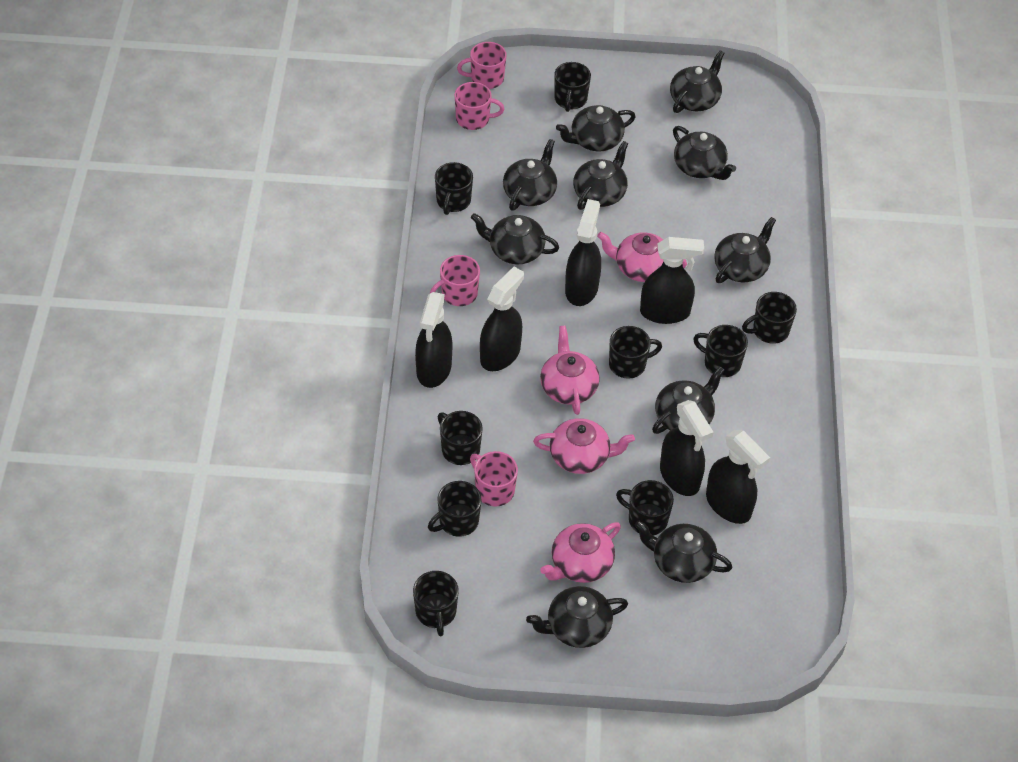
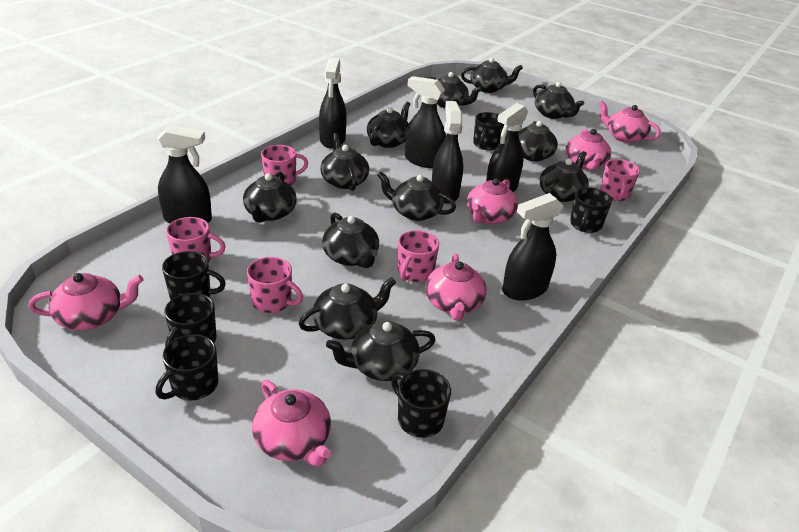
black mug: [413,571,459,636] [428,481,482,537] [435,162,473,215] [438,411,483,465] [554,62,591,112] [609,326,662,379] [616,480,674,535] [693,325,748,377] [742,292,797,344] = 9 -> [156,334,218,401] [162,251,226,300] [164,293,216,347] [391,369,451,438] [473,112,504,150] [570,187,612,233] = 6
black teapot: [471,213,559,264] [503,139,557,211] [526,586,628,648] [556,105,636,151] [573,141,628,210] [635,520,732,583] [652,366,725,434] [670,50,724,113] [673,126,736,180] [714,217,776,283] = 10 -> [243,172,297,223] [299,277,396,340] [320,133,369,191] [322,213,379,268] [326,321,436,381] [367,102,410,148] [377,172,456,221] [428,72,482,108] [461,58,523,93] [518,121,558,162] [533,82,584,119] [539,151,589,202] = 12
pink mug: [430,255,480,306] [455,82,504,130] [457,42,506,89] [470,451,518,507] = 4 -> [166,217,226,262] [247,257,303,313] [261,145,308,186] [398,230,439,282] [600,159,640,201] = 5
pink teapot: [533,418,635,474] [540,326,600,415] [540,522,621,583] [597,232,687,282] = 4 -> [28,273,143,330] [252,380,331,467] [425,254,486,321] [467,178,518,224] [566,129,611,170] [598,101,661,143] = 6

